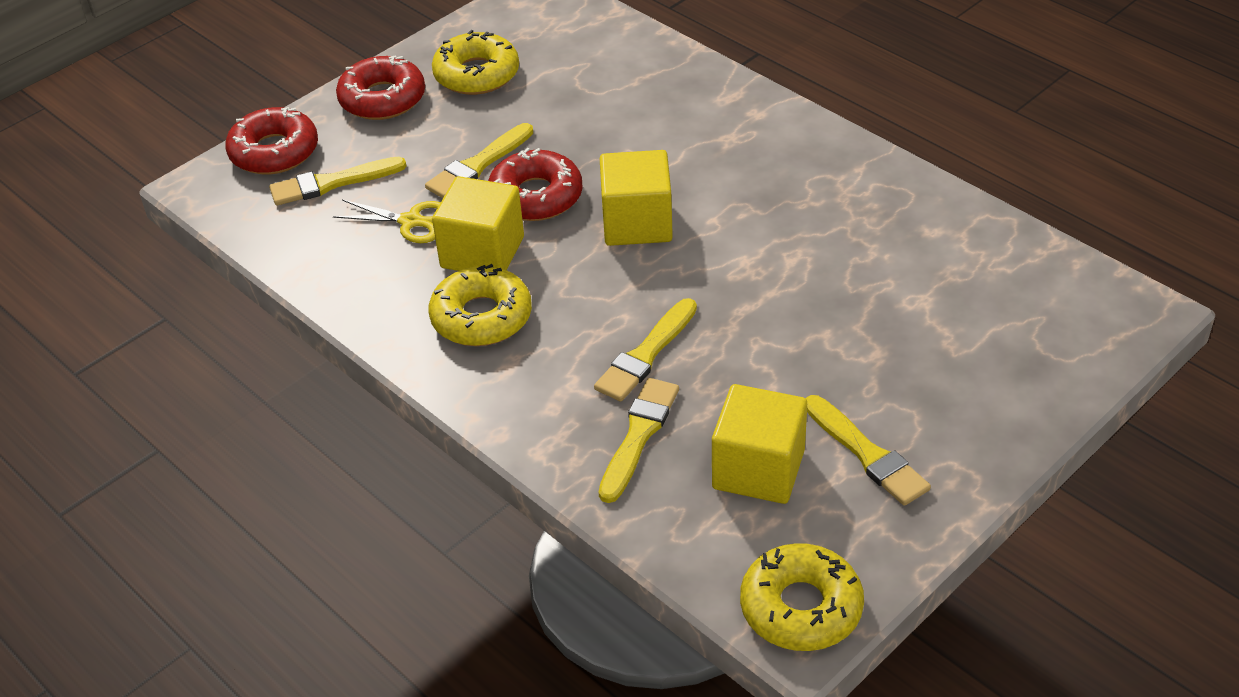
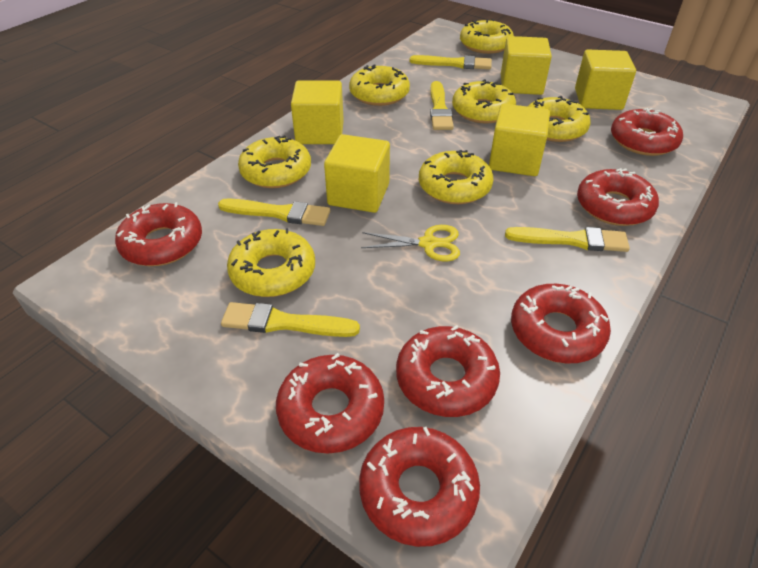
red donut: [225,107,318,174] [336,55,425,120] [488,148,583,221] = 3 -> [115,202,202,266] [276,353,384,454] [359,427,480,547] [396,325,500,417] [511,284,611,363] [577,168,659,226] [611,108,683,156] = 7
yellow cube: [432,176,524,271] [600,150,673,246] [712,384,807,504] = 3 -> [291,80,344,144] [324,134,390,213] [489,104,550,176] [501,36,552,95] [575,49,636,110] = 5
yellow donut: [429,264,532,346] [432,30,519,95] [740,543,864,651] = 3 -> [227,228,315,297] [238,135,311,188] [349,64,410,106] [419,150,493,204] [452,79,516,123] [460,19,514,54] [528,96,591,142] = 7

